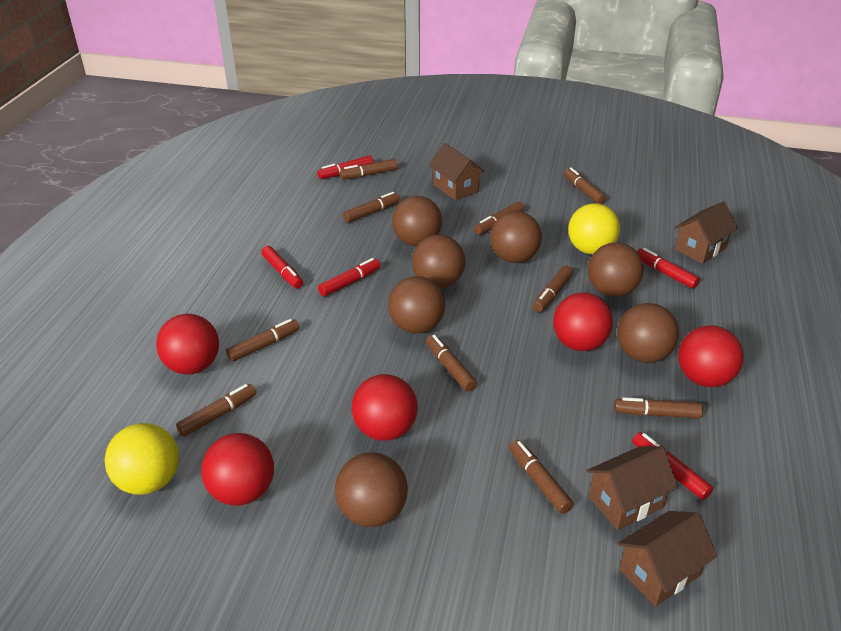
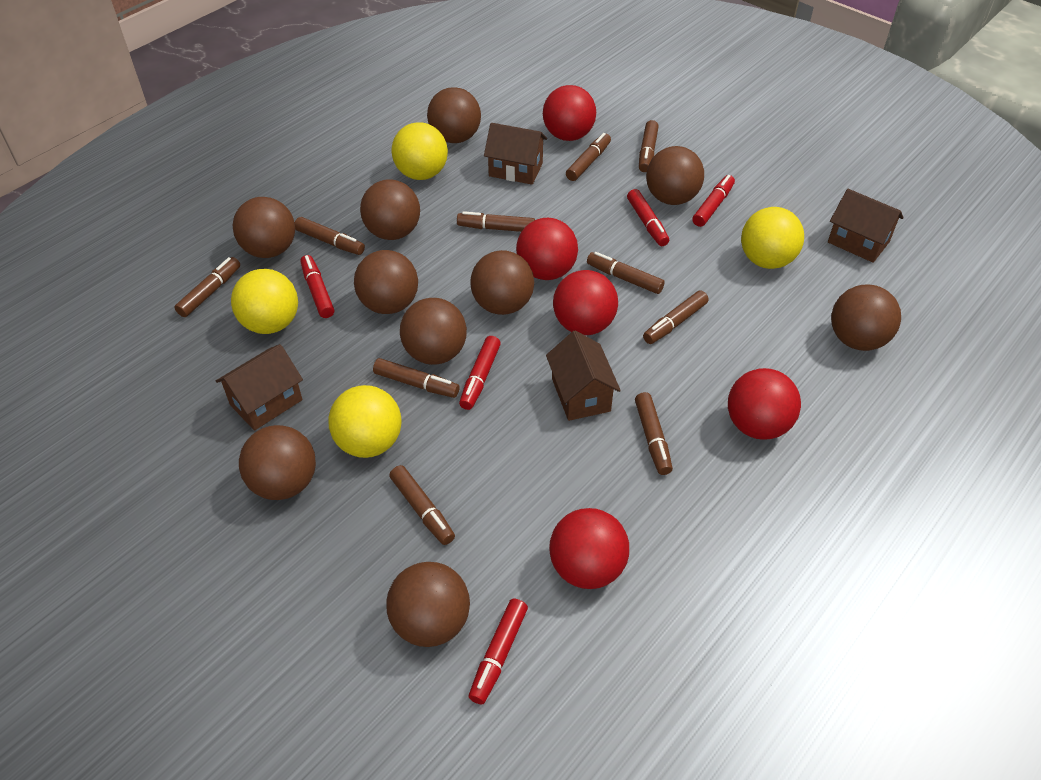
brown ball: [335,452,408,527] [388,276,445,334] [392,196,442,246] [412,235,465,288] [490,211,542,263] [588,243,644,297] [618,303,679,363] = 7 -> [233,197,295,258] [239,425,316,500] [354,250,418,314] [360,179,420,240] [386,562,470,647] [400,298,467,365] [427,87,481,143] [470,250,534,315] [646,146,704,205] [831,285,901,351] = 10
yellow ball: [105,423,179,495] [568,203,620,254] = 2 -> [231,269,298,334] [329,385,402,458] [391,122,448,180] [741,207,804,269] = 4

